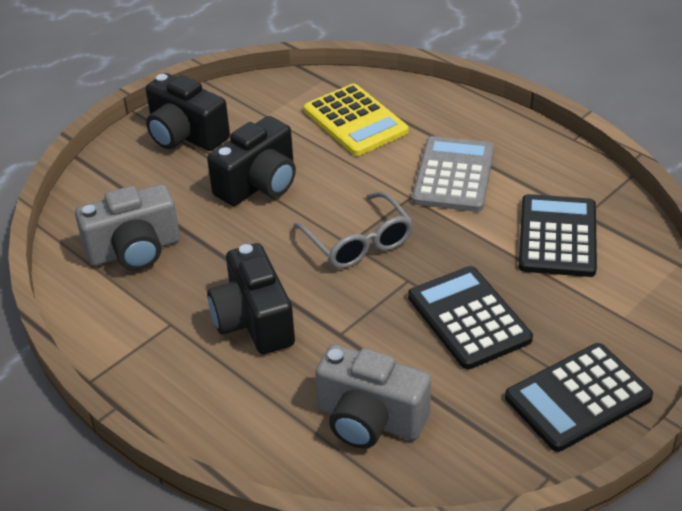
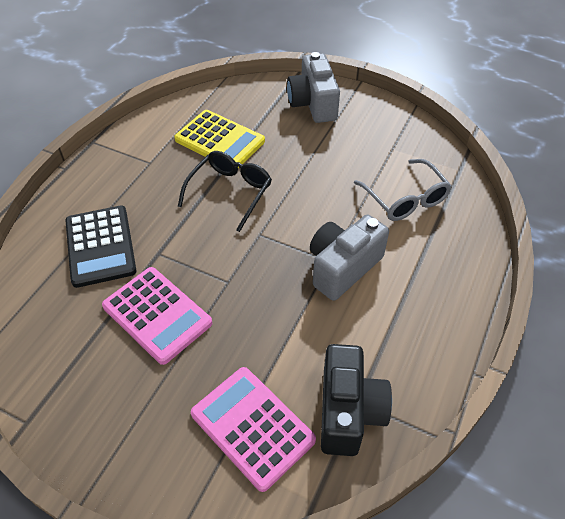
black calculator: [408,266,533,369] [505,343,653,452] [519,194,597,277] = 3 -> [65,206,137,288] = 1
black camera: [146,73,230,151] [207,116,296,206] [207,243,295,354] = 3 -> [321,344,392,456] = 1
black glasses: none = 0 -> [178,151,272,232] = 1
grey calculator: [412,136,494,212] = 1 -> none = 0
pink calculator: none = 0 -> [102,267,212,365] [191,367,316,492] = 2

